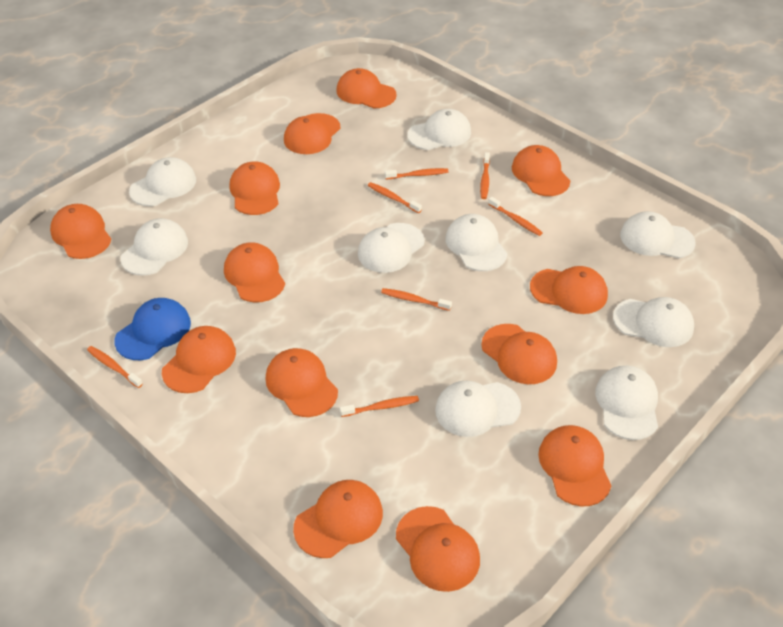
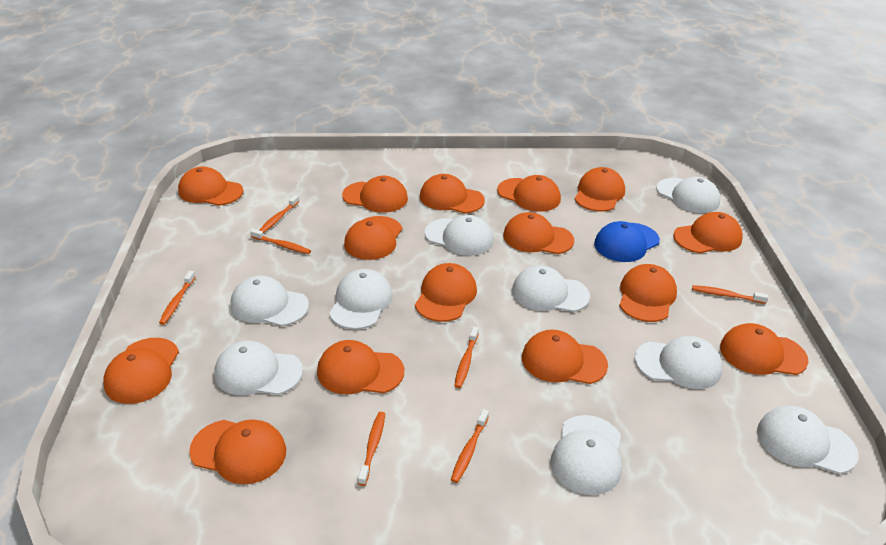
orange cap: [50,204,111,259] [162,326,236,393] [224,242,285,302] [229,161,280,215] [265,348,338,417] [284,113,340,154] [293,480,383,558] [336,68,397,108] [396,506,480,592] [481,324,557,384] [512,145,570,196] [530,266,608,314] [538,425,611,506] = 13 -> [103,338,179,404] [178,167,243,206] [189,420,286,484] [317,340,404,394] [342,176,408,213] [344,216,402,260] [415,263,477,322] [420,174,485,214] [497,175,561,212] [503,212,574,254] [522,330,608,384] [575,167,625,212] [619,264,677,322] [673,212,743,253] [720,323,809,375] = 15

